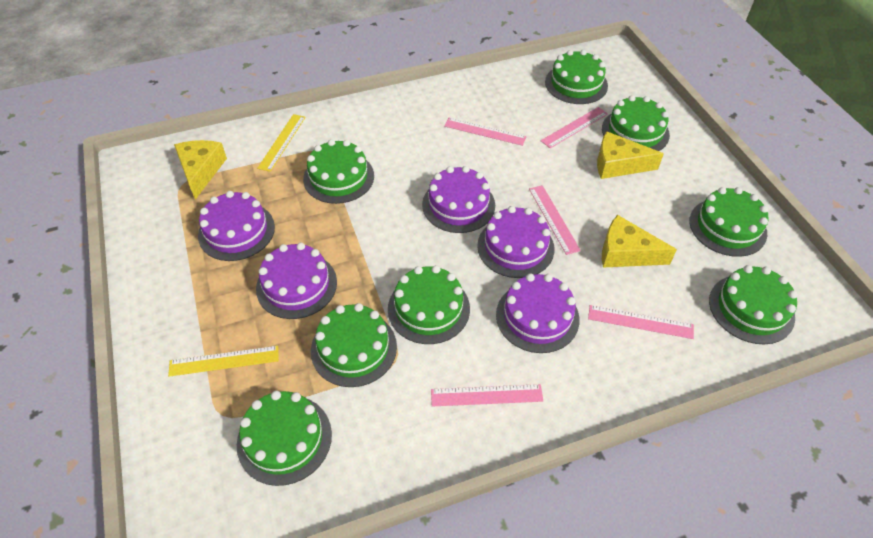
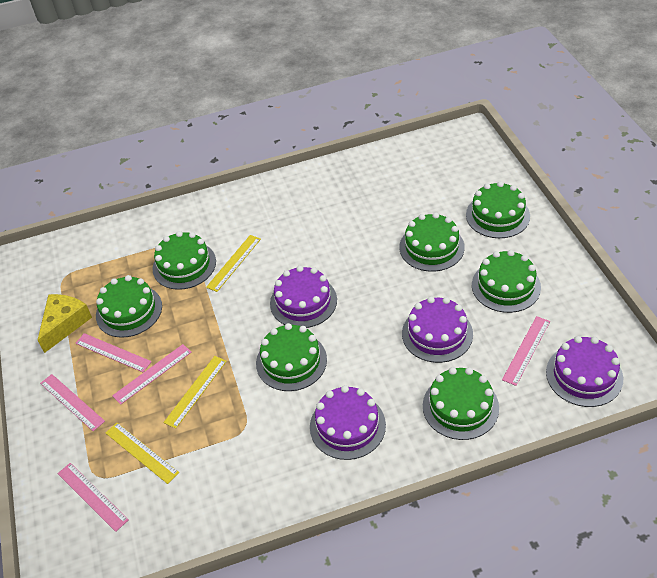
green cake: [237,391,332,486] [303,139,374,204] [311,303,397,387] [388,265,470,344] [545,50,608,104] [602,95,670,151] [689,187,769,257] [709,265,798,345] = 8 -> [96,275,162,338] [152,231,216,290] [256,323,327,391] [399,213,465,272] [423,367,499,440] [466,181,530,238] [472,250,541,313] = 7
purple cake: [198,191,275,261] [256,243,337,319] [422,166,495,233] [477,206,554,278] [496,273,579,353] = 5 -> [270,266,337,328] [310,385,386,460] [402,297,473,363] [546,336,623,407] = 4
yellow cheese: [174,140,227,200] [597,131,664,179] [602,215,677,268] = 3 -> [37,294,92,353] = 1
yellow ruler: [168,346,279,377] [257,114,306,172] = 2 -> [106,423,179,484] [163,356,227,429] [206,235,261,292] = 3

